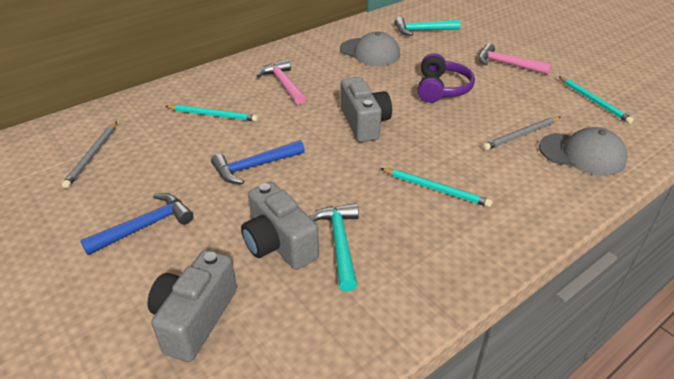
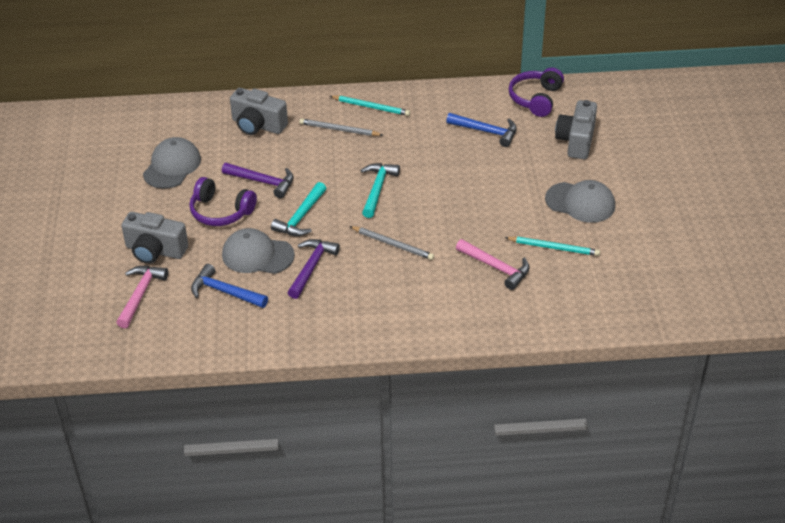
grey cap: [340,32,400,66] [539,127,628,176] = 2 -> [143,137,201,189] [222,228,295,274] [545,180,615,223] = 3
purple hammer: none = 0 -> [222,163,293,198] [288,239,340,299] = 2
purple headphones: [418,53,475,103] = 1 -> [189,177,257,226] [509,67,564,117] = 2
turquoise pencil: [165,105,258,122] [380,168,492,207] [559,77,634,124] = 3 -> [330,96,410,116] [504,236,600,256] = 2

